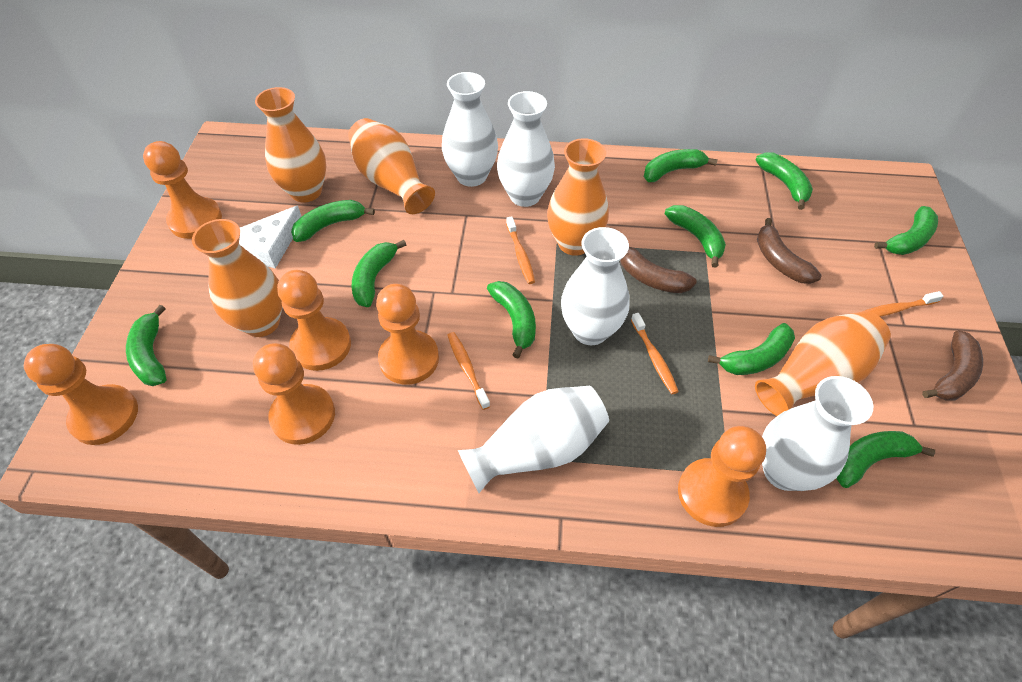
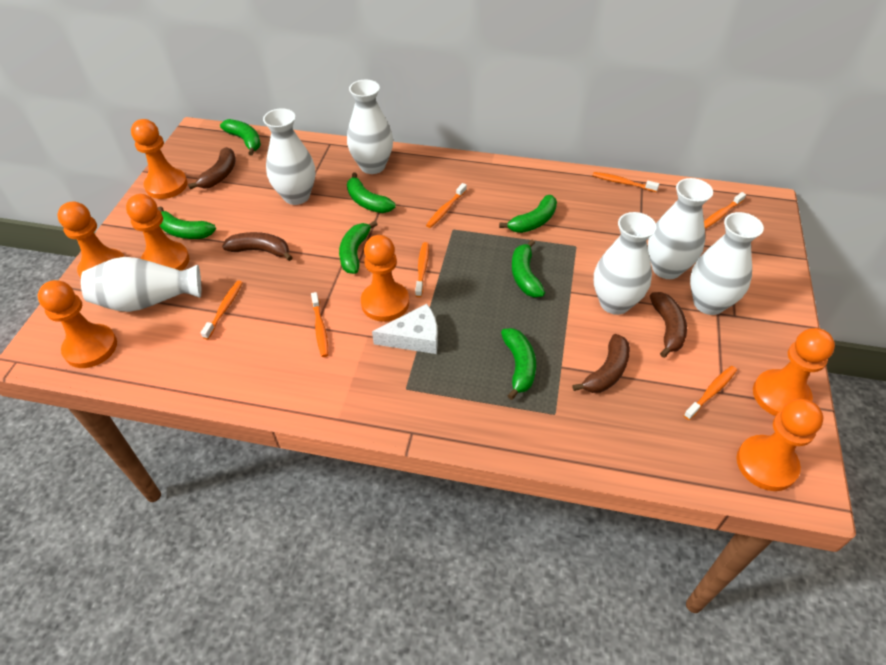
brown banana: [620,247,697,293] [757,218,821,284] [922,330,983,401] = 3 -> [188,147,235,189] [222,232,293,261] [572,334,630,393] [650,292,687,358] = 4
green banana: [126,305,167,386] [291,200,375,242] [352,240,406,307] [487,281,536,359] [644,149,718,182] [665,205,726,268] [708,323,795,375] [756,152,813,210] [836,431,935,488] [874,206,938,255] = 10 -> [158,206,216,239] [220,119,261,155] [339,221,378,274] [347,172,396,213] [499,195,557,233] [501,328,536,400] [512,240,545,297] = 7
orange pawn: [24,344,138,445] [143,141,222,239] [253,343,335,445] [277,270,351,371] [376,284,439,385] [678,426,766,527] = 6 -> [38,280,117,368] [57,201,125,278] [126,194,189,270] [131,119,188,199] [361,235,409,322] [737,399,823,491] [753,328,835,416] = 7
orange toothbrush: [447,332,490,410] [506,216,535,284] [631,313,679,394] [862,291,943,317] = 4 -> [201,280,243,339] [311,292,328,357] [415,242,429,297] [426,183,467,228] [592,172,659,192] [684,366,737,420] [704,192,746,229] = 7
orange vase: [192,219,283,337] [255,87,326,202] [348,118,435,214] [547,138,609,256] [755,311,891,416] = 5 -> none = 0
white vase: [442,72,498,187] [458,386,609,493] [497,91,555,207] [561,227,629,345] [762,376,873,491] = 5 -> [81,257,201,312] [263,108,315,205] [347,80,393,174] [594,212,657,315] [648,178,713,279] [690,212,764,315] = 6

